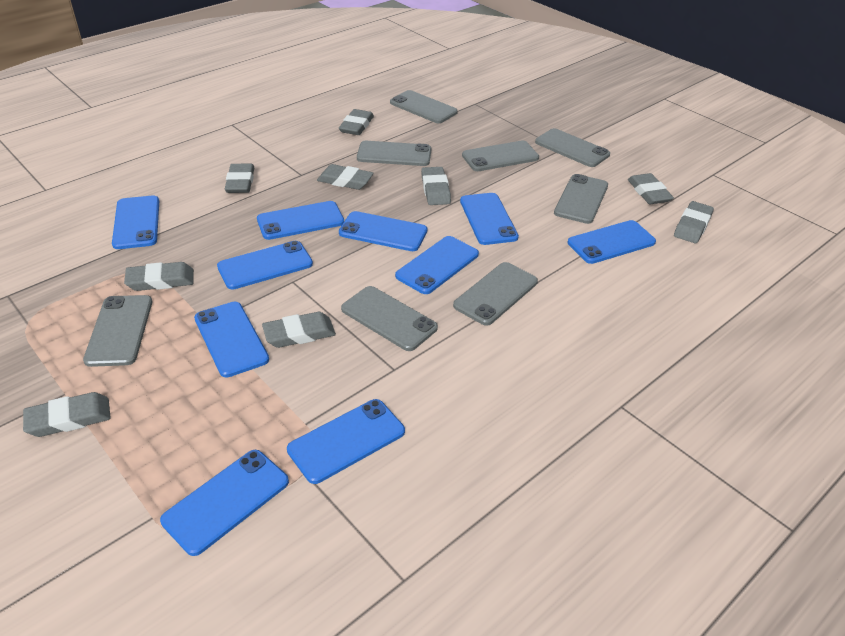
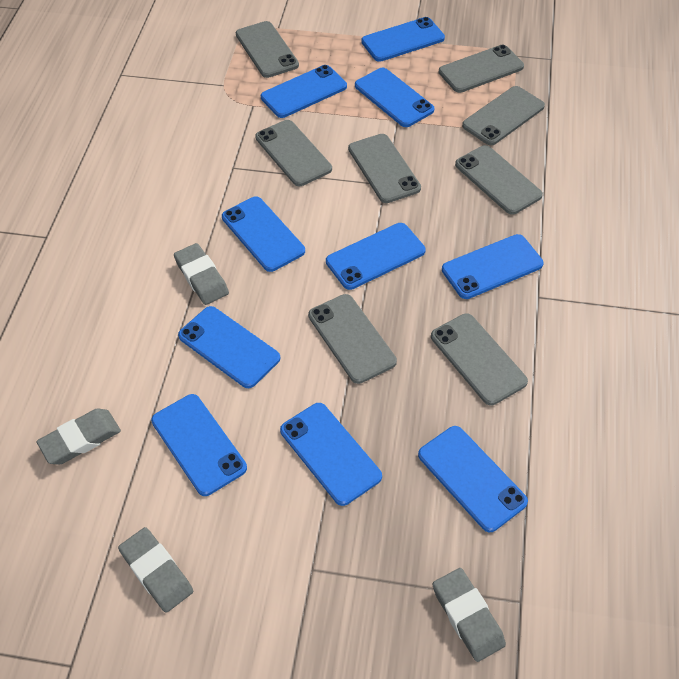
grey eraser: [23,392,111,437] [124,262,194,291] [225,164,255,193] [262,312,336,348] [317,164,374,190] [339,109,374,135] [421,167,451,205] [628,173,674,204] [674,201,714,243] = 9 -> [36,409,121,465] [118,527,193,613] [174,243,229,305] [433,568,506,662] = 4

